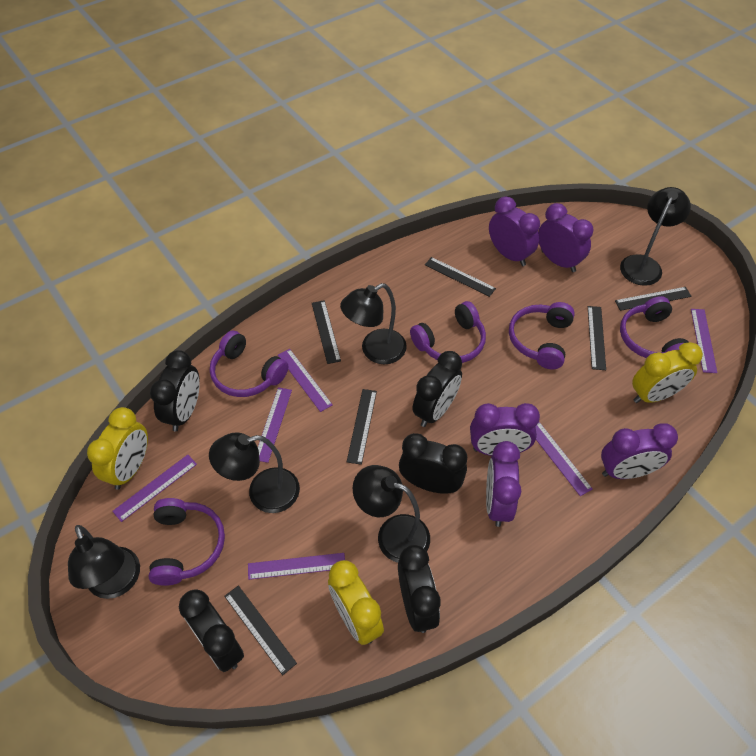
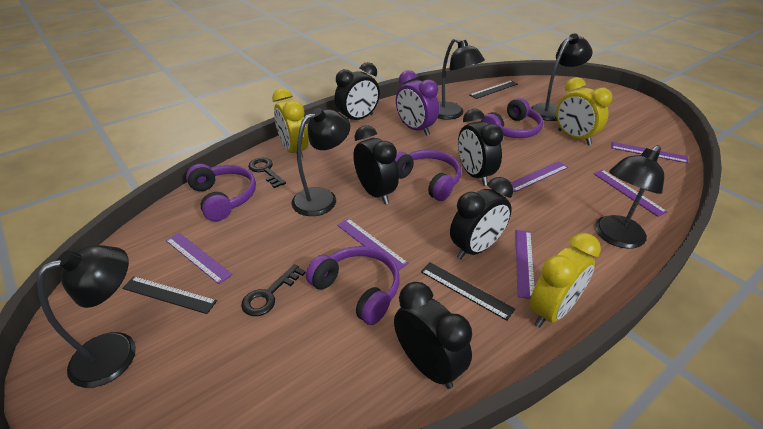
black key: none = 0 -> [241,264,306,316] [248,158,286,188] = 2
black ruler: [224,585,297,675] [312,300,341,364] [347,389,377,465] [425,257,496,297] [588,306,606,370] [615,287,692,311] = 6 -> [122,276,217,314] [421,262,515,321] [470,81,518,99] = 3
purple clock: [470,403,540,456] [486,441,521,527] [489,196,540,266] [538,203,593,272] [601,423,678,479] = 5 -> [396,70,439,136] = 1
purple headphones: [149,498,225,586] [210,330,288,397] [410,301,486,363] [509,302,575,369] [620,296,688,358] = 5 -> [186,164,256,221] [306,246,400,325] [395,149,461,201] [481,98,543,138] = 4

